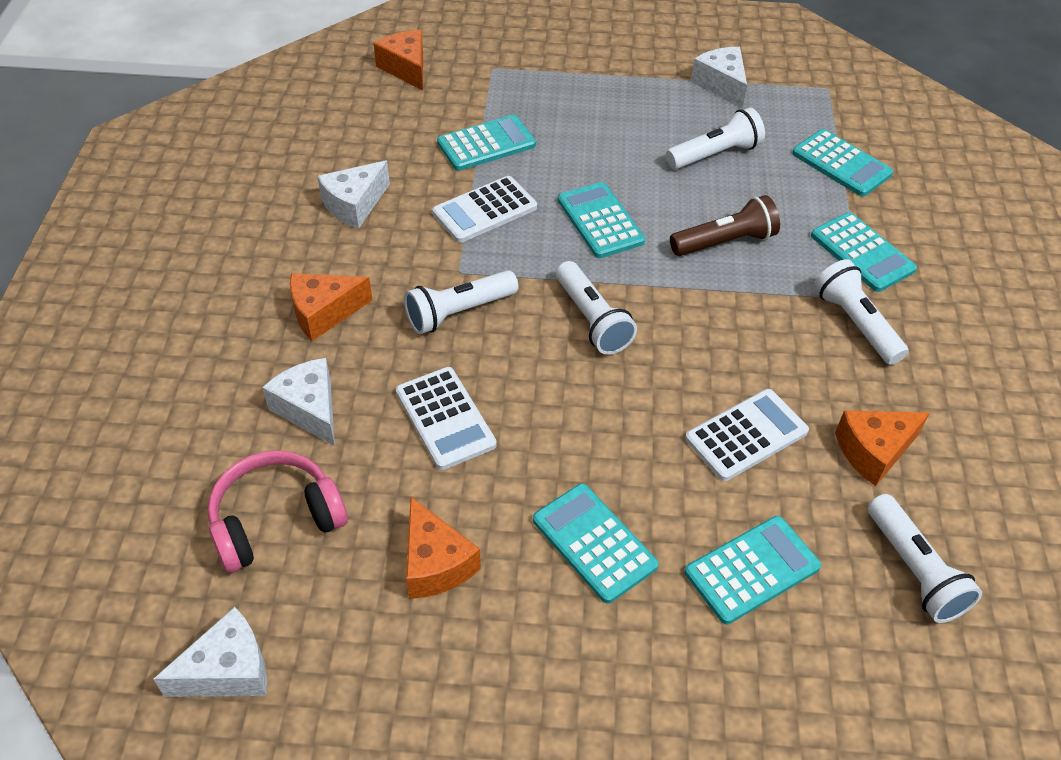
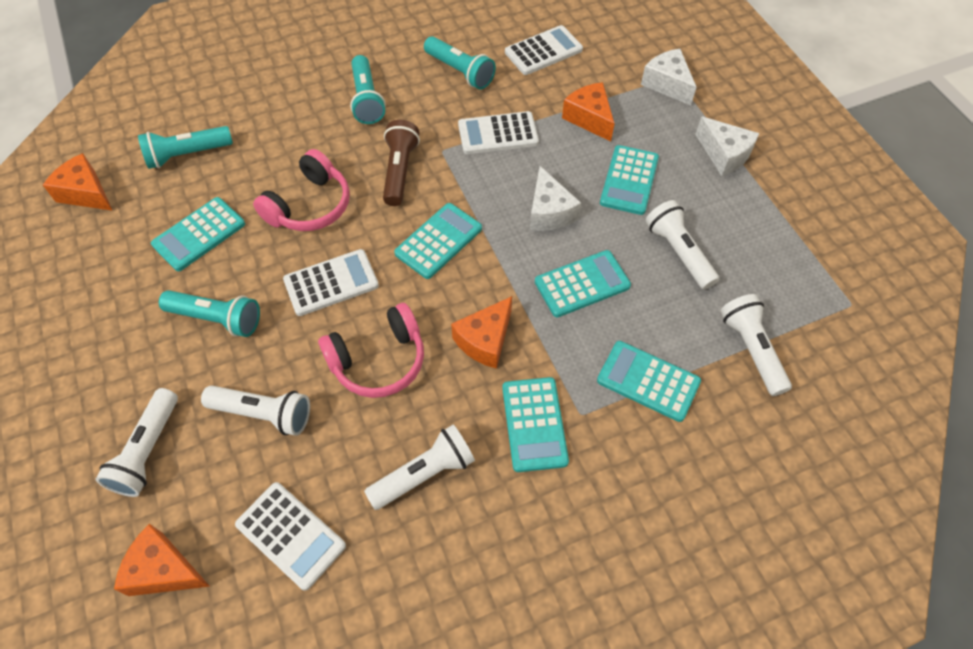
pink headphones: [207,450,348,573] = 1 -> [253,149,350,231] [318,303,424,398] = 2
turquoise flashlight: none = 0 -> [138,126,233,169] [159,290,260,337] [350,55,386,124] [424,36,496,90] = 4
white calculator: [396,367,497,470] [432,176,537,243] [685,389,809,481] = 3 -> [235,482,346,591] [283,249,379,316] [458,111,539,154] [505,25,583,75] = 4
white cheese: [153,607,267,697] [262,358,335,446] [317,160,390,229] [691,47,747,108] = 4 -> [530,166,581,231] [641,49,697,105] [695,116,760,176] = 3

